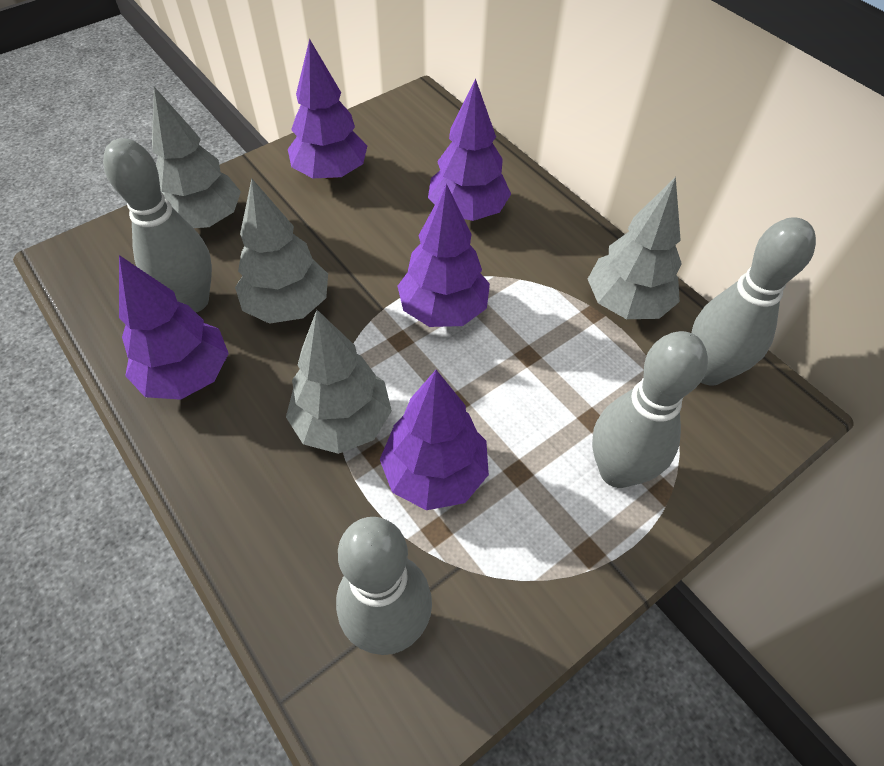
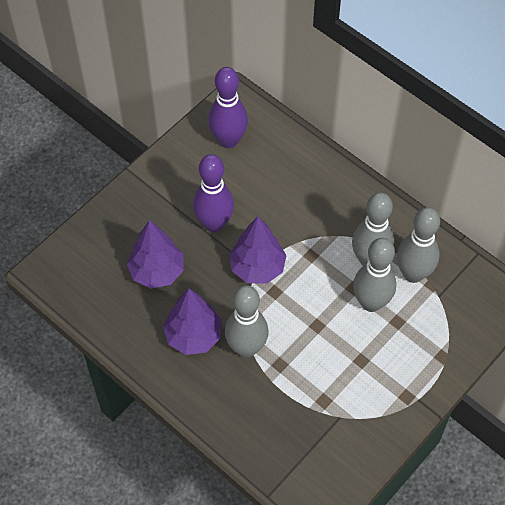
grey tree: [152,87,241,228] [235,179,328,324] [286,310,392,454] [588,177,682,319] = 4 -> none = 0
purple bowling pin: none = 0 -> [193,154,234,232] [208,67,248,148] = 2
purple tree: [119,255,229,400] [288,39,367,179] [380,370,489,510] [397,183,490,327] [428,79,511,221] = 5 -> [127,220,184,289] [163,288,222,355] [229,216,287,284] = 3

